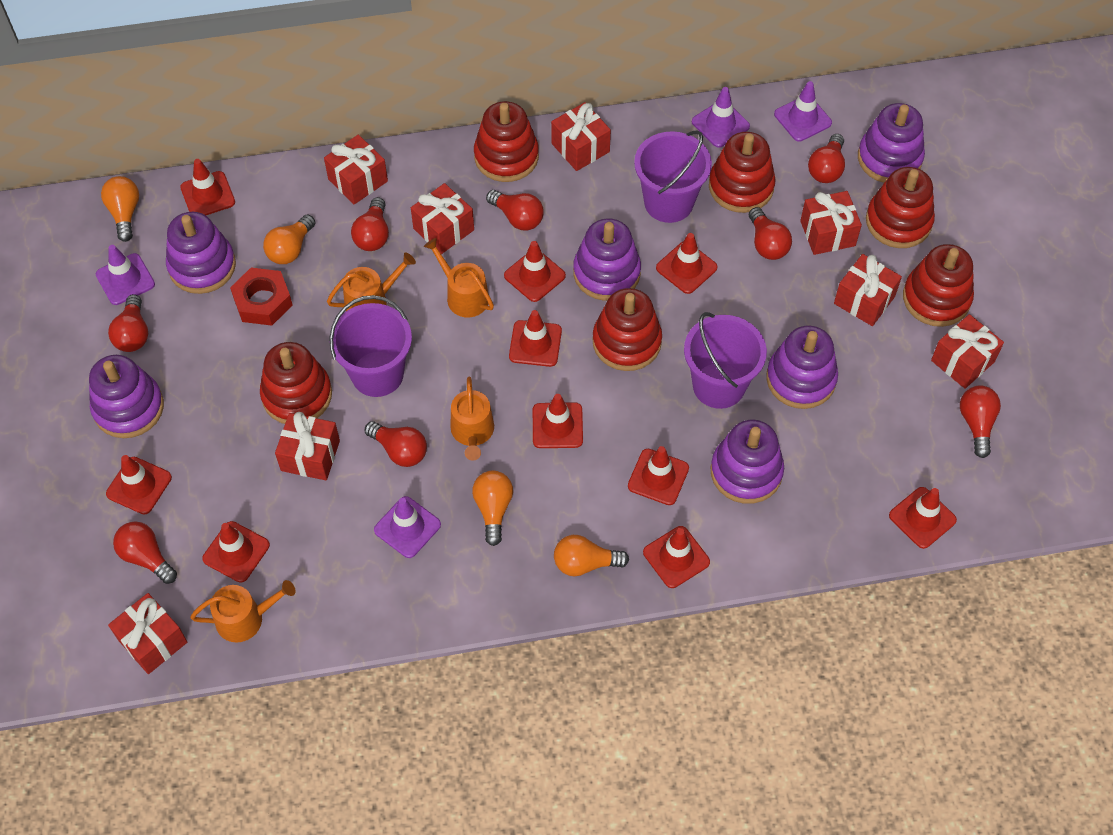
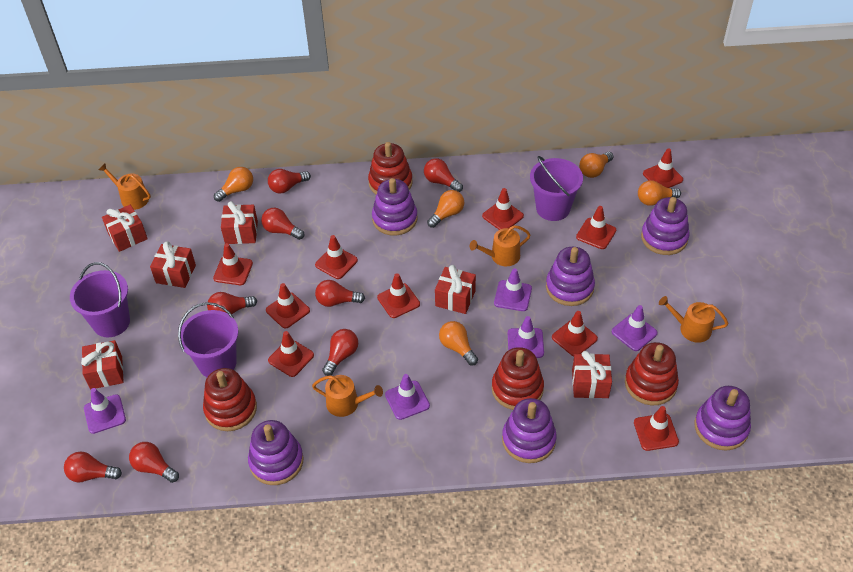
orange light bulb: [101,176,139,242] [263,215,315,264] [472,471,513,546] [554,535,629,576] = 4 -> [214,167,253,202] [427,190,464,228] [439,321,478,365] [579,152,614,178] [638,180,681,206] = 5
purple traffic cone: [96,245,155,305] [374,496,441,558] [692,87,750,148] [774,81,832,142] = 4 -> [84,388,126,434] [385,374,430,420] [494,268,532,311] [508,316,544,358] [612,305,658,351] = 5
red gift: [108,593,187,674] [275,412,340,480] [324,135,388,204] [411,183,474,254] [551,102,611,171] [800,191,862,255] [834,254,902,326] [931,314,1004,389] = 8 -> [81,340,124,389] [102,205,148,252] [150,241,196,288] [221,201,258,244] [435,265,476,314] [572,351,612,398] = 6
red nut: [230,268,293,326] = 1 -> none = 0
red stacking toy: [260,342,332,424] [474,101,539,182] [593,288,662,371] [709,132,776,213] [866,167,935,248] [903,244,974,327] = 6 -> [203,368,257,431] [368,142,413,194] [492,347,544,410] [625,342,679,405] = 4

